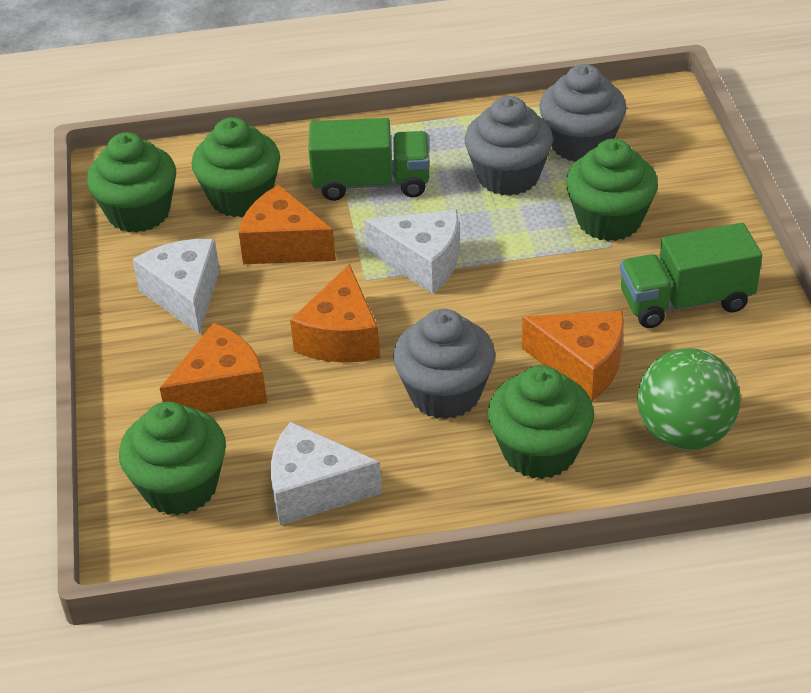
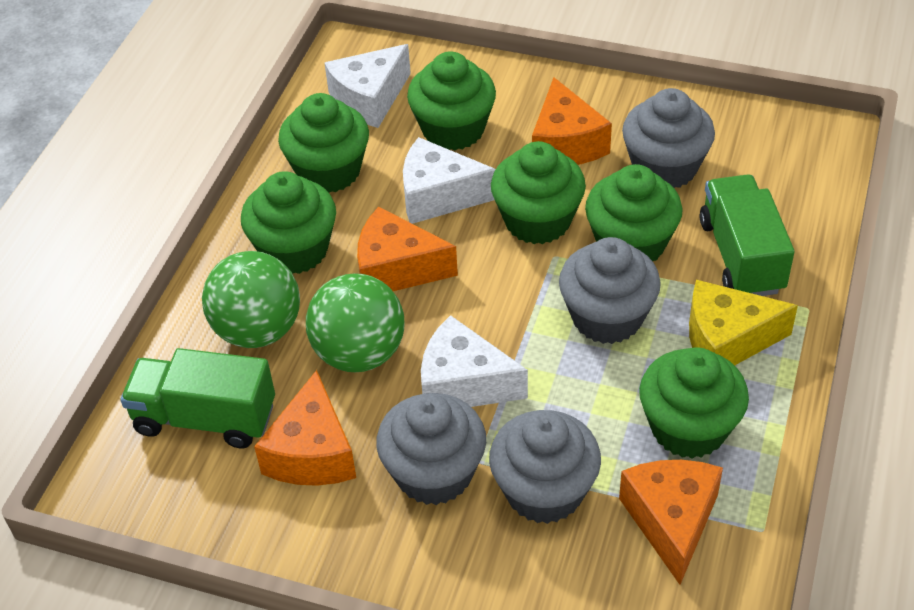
green ball: [637,348,740,450] = 1 -> [202,251,300,348] [306,273,404,372] = 2
green cupcake: [87,132,176,233] [119,402,226,515] [192,117,280,217] [488,366,594,479] [566,139,658,241] = 5 -> [241,171,336,274] [278,93,369,193] [407,51,496,150] [491,141,586,244] [585,164,683,261] [639,347,749,459] = 6
grey cupcake: [393,309,495,419] [464,96,553,196] [539,64,626,162] = 3 -> [376,393,486,505] [489,410,601,524] [559,237,661,344] [622,88,715,188] = 4
yellow cheese: none = 0 -> [689,280,798,366] = 1

